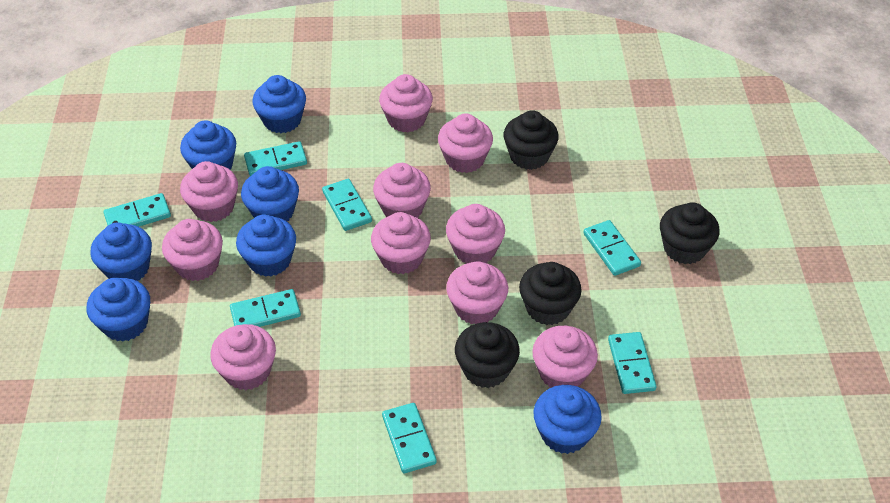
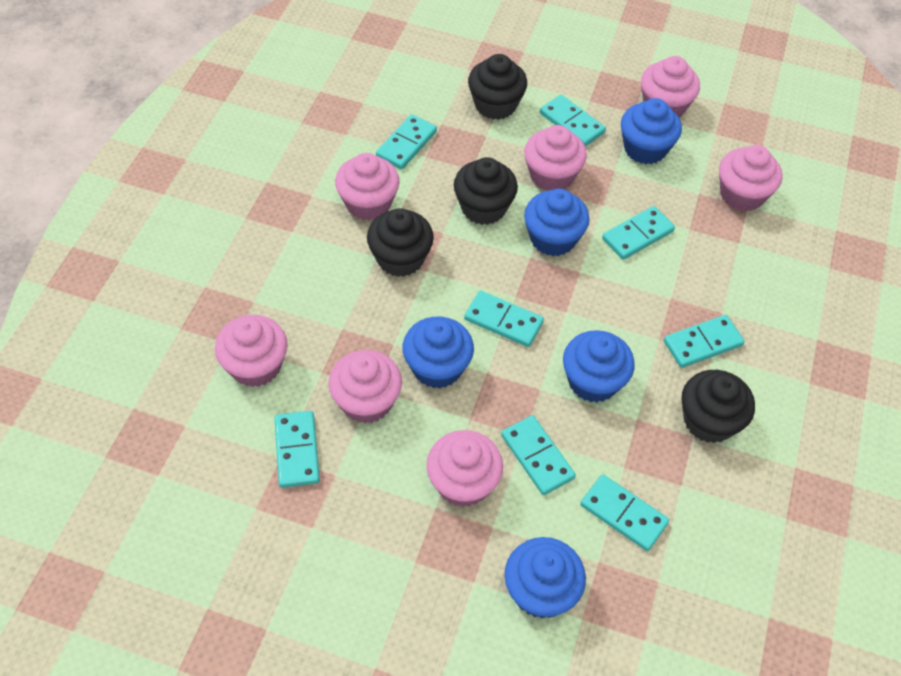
blue cupcake: [87,278,150,342] [90,223,152,281] [180,120,236,170] [236,214,296,277] [241,166,299,221] [252,75,306,133] [533,385,602,454] = 7 -> [403,317,474,388] [505,537,586,618] [524,189,590,256] [563,330,635,403] [621,98,682,164] = 5
pink cupcake: [162,219,223,281] [180,161,238,222] [210,324,276,390] [371,212,431,274] [373,163,431,218] [379,74,433,132] [438,114,493,173] [446,204,505,264] [446,261,508,324] [532,326,598,388] = 10 -> [215,315,288,387] [329,350,402,423] [335,153,400,221] [427,430,503,507] [524,125,587,191] [641,56,700,117] [719,145,783,212] = 7
turquoise domino: [103,193,171,227] [230,289,301,327] [244,141,307,176] [322,179,372,231] [382,403,437,473] [583,220,641,276] [608,332,657,394] = 7 -> [275,411,320,488] [376,114,437,170] [464,291,544,347] [501,415,576,495] [540,95,606,146] [580,474,669,551] [602,206,675,260] [664,315,744,368] = 8

